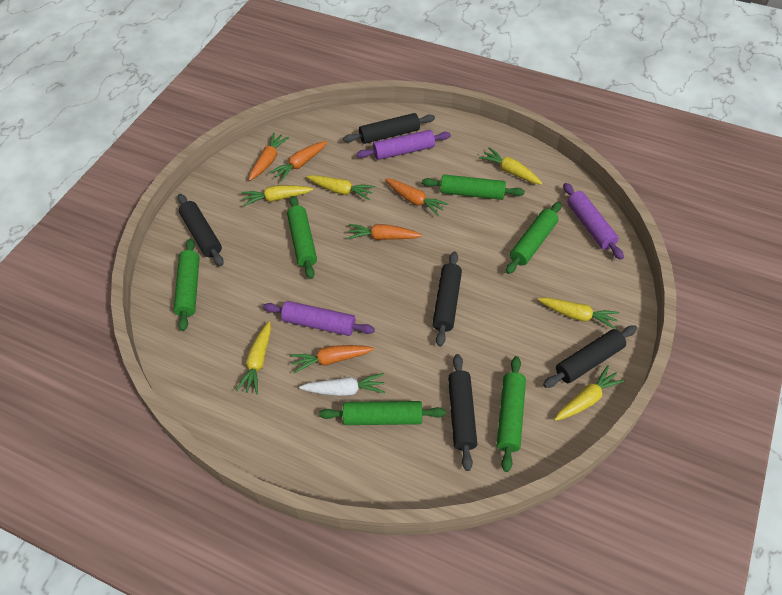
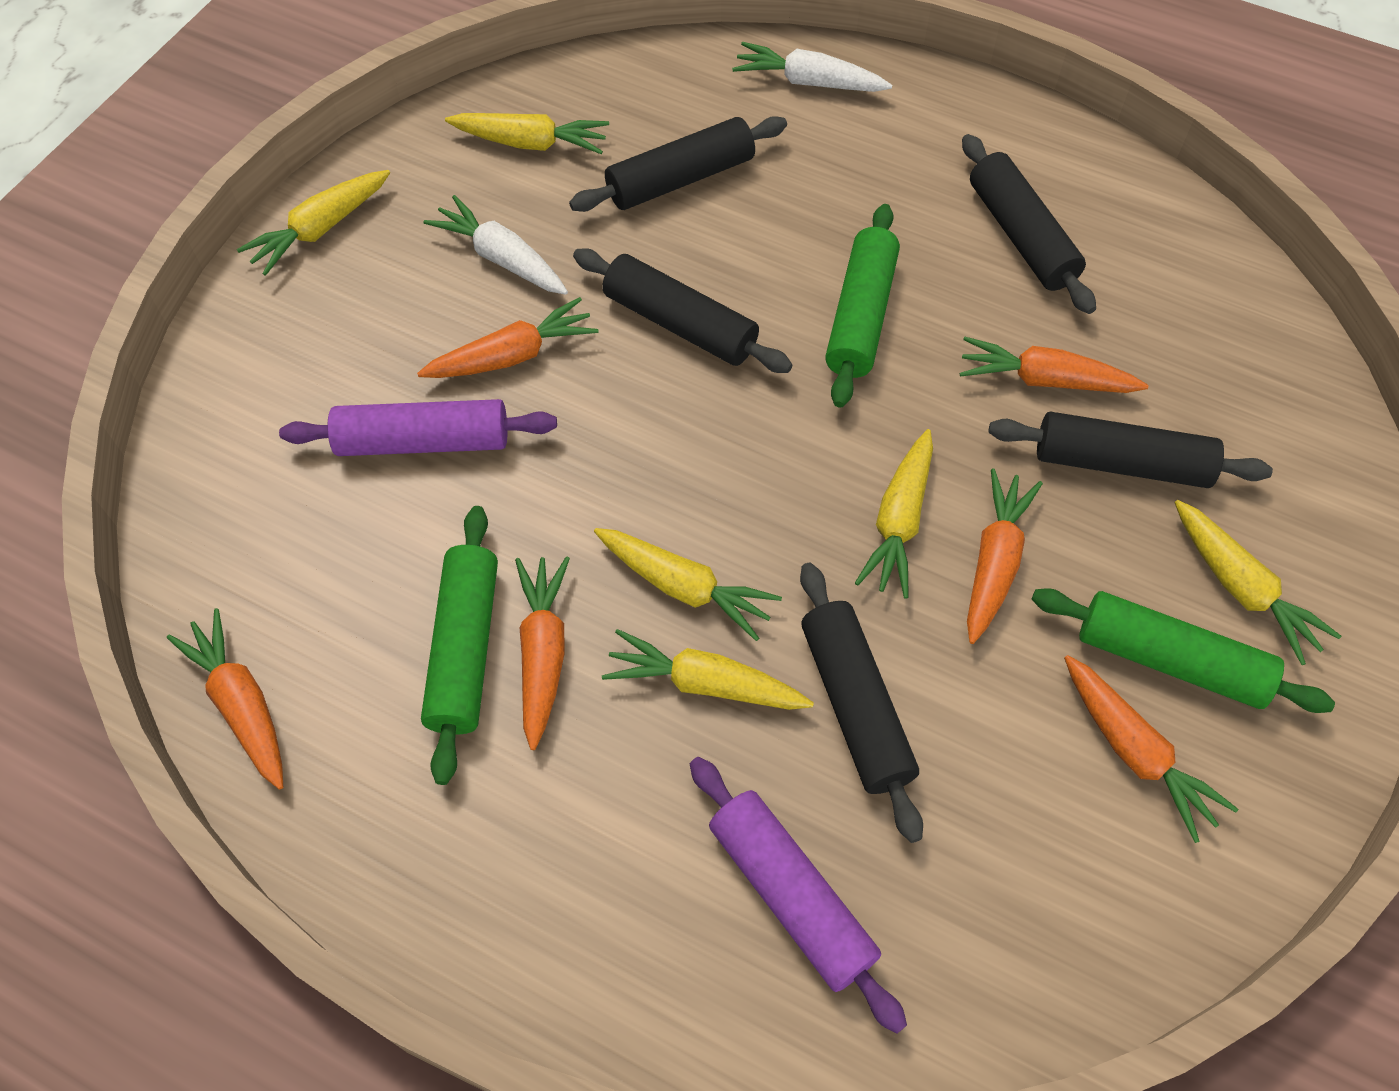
green rolling pin: [174,238,200,331] [287,196,317,279] [319,401,446,425] [422,175,525,200] [497,356,526,472] [506,202,561,274] = 6 -> [421,506,498,785] [825,204,900,408] [1031,588,1335,713] = 3
orange carrot: [249,133,289,181] [270,141,327,182] [290,345,374,374] [347,224,422,240] [385,178,448,216] = 5 -> [167,608,283,790] [417,297,598,378] [515,556,570,750] [960,337,1149,393] [967,469,1043,644] [1064,655,1238,843] = 6
purple rolling pin: [263,301,375,336] [356,130,451,160] [563,183,624,260] = 3 -> [279,399,557,456] [690,757,907,1034] = 2
white carrot: [299,373,385,396] = 1 -> [423,195,568,295] [732,42,892,92] = 2

